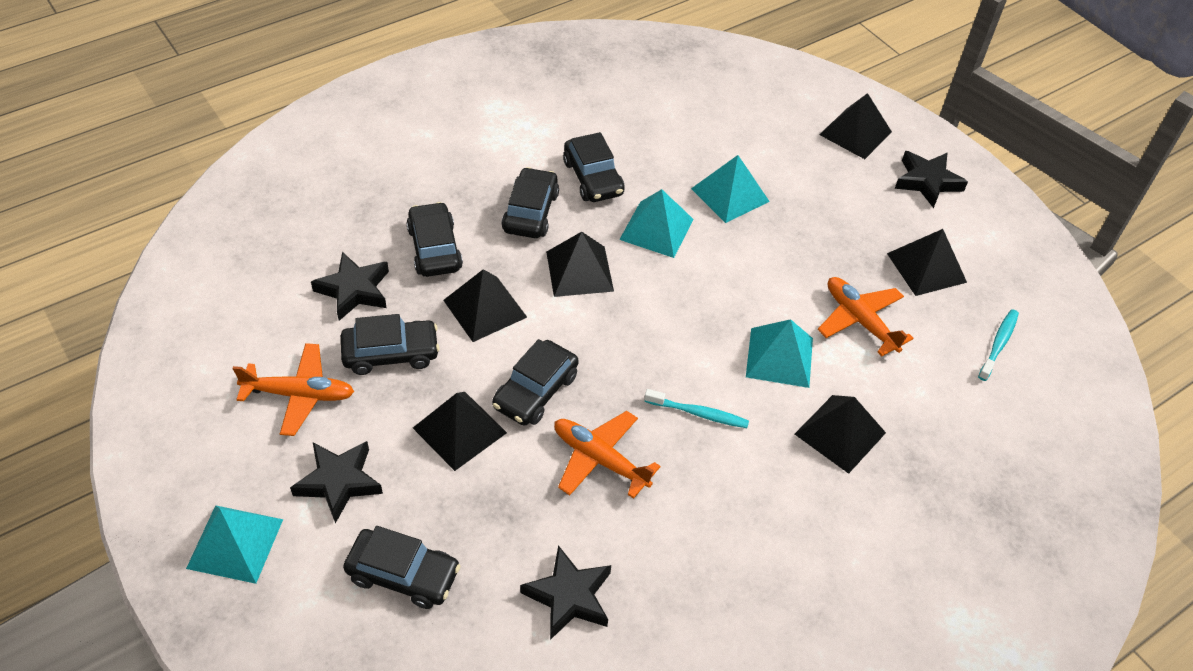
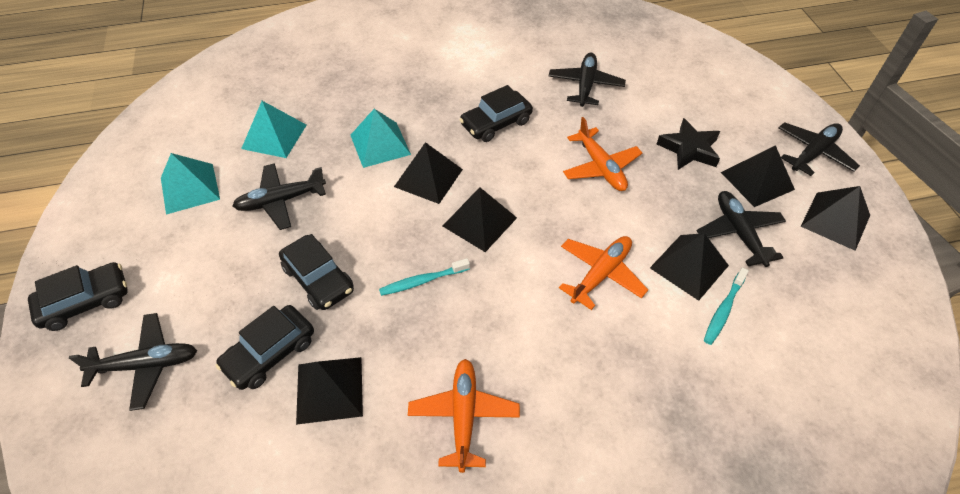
black car: [341,314,440,375] [343,526,460,609] [406,202,463,277] [492,339,579,426] [502,167,559,238] [563,132,625,202] = 6 -> [28,262,128,331] [215,305,314,390] [279,234,354,310] [459,85,533,142] = 4
black plane: none = 0 -> [69,313,197,411] [233,163,326,230] [548,53,626,107] [697,191,786,267] [779,122,860,176] = 5
black star: [290,441,383,524] [311,252,389,321] [520,545,611,640] [895,151,968,208] = 4 -> [657,118,720,170] = 1
turquoise pyramid: [186,505,283,584] [619,189,693,258] [691,155,770,223] [746,319,813,388] = 4 -> [161,153,220,215] [241,101,307,158] [351,109,411,168] = 3

